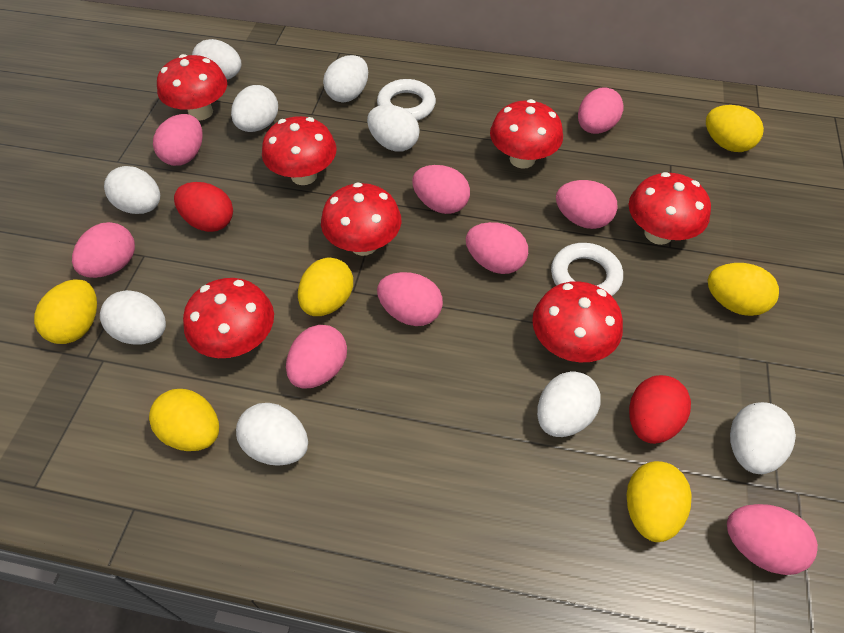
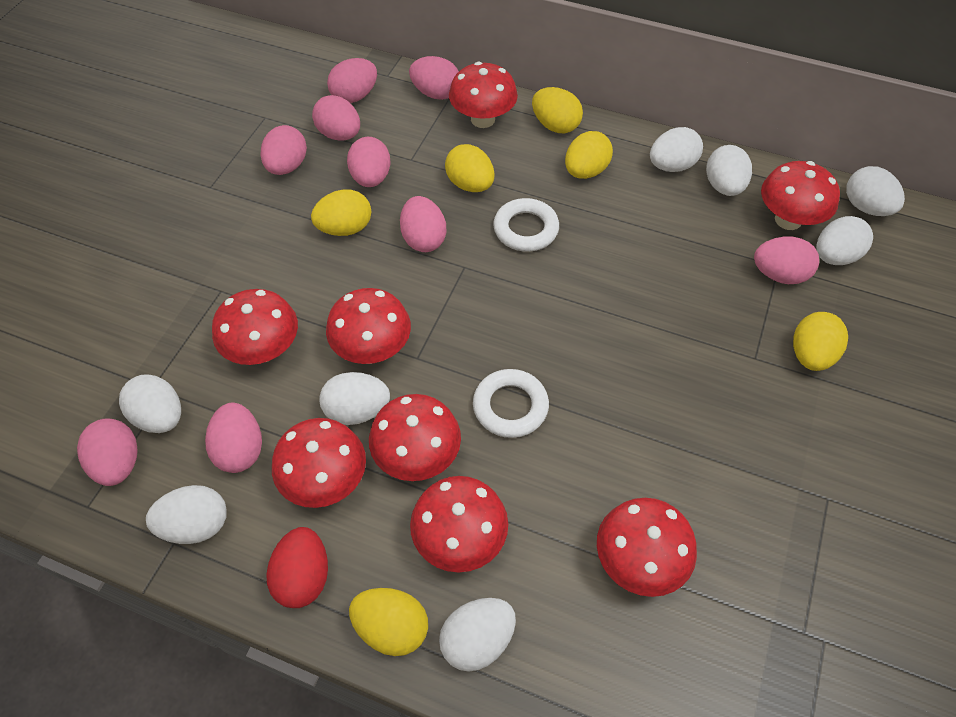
red egg: [174,182,233,232] [629,375,691,444] = 2 -> [266,527,328,608] = 1
red mushroom: [157,54,227,120] [183,278,274,358] [262,116,337,185] [321,182,402,256] [490,99,563,169] [532,281,623,362] [629,172,711,245] = 7 -> [212,289,298,365] [272,418,366,508] [326,288,411,364] [369,394,461,481] [410,476,508,572] [449,62,518,128] [597,498,697,597] [761,161,840,230] = 8
white egg: [100,290,166,345] [104,166,160,214] [192,39,241,79] [231,85,278,132] [236,403,308,466] [323,55,368,102] [367,105,420,152] [537,371,601,437] [730,402,796,474] = 9 -> [119,374,181,433] [146,485,227,544] [319,372,390,425] [439,598,516,672] [650,127,703,172] [706,145,752,196] [816,216,873,265] [846,166,905,216] = 8

